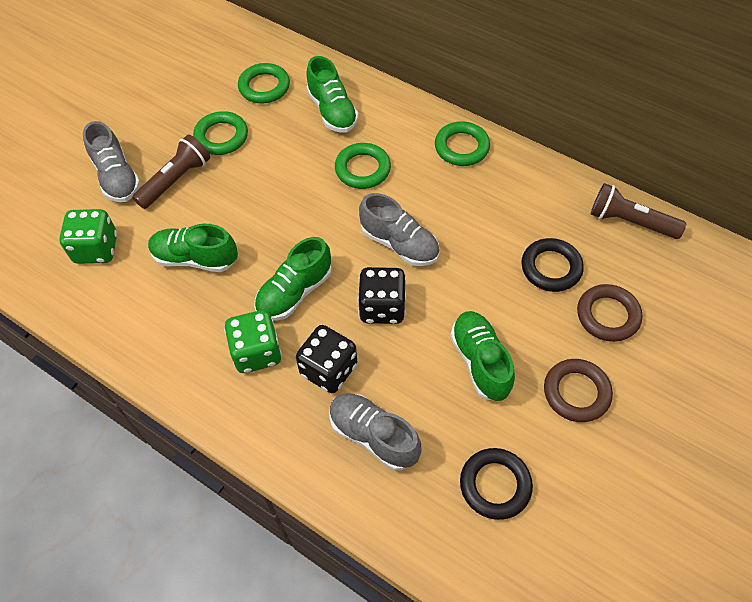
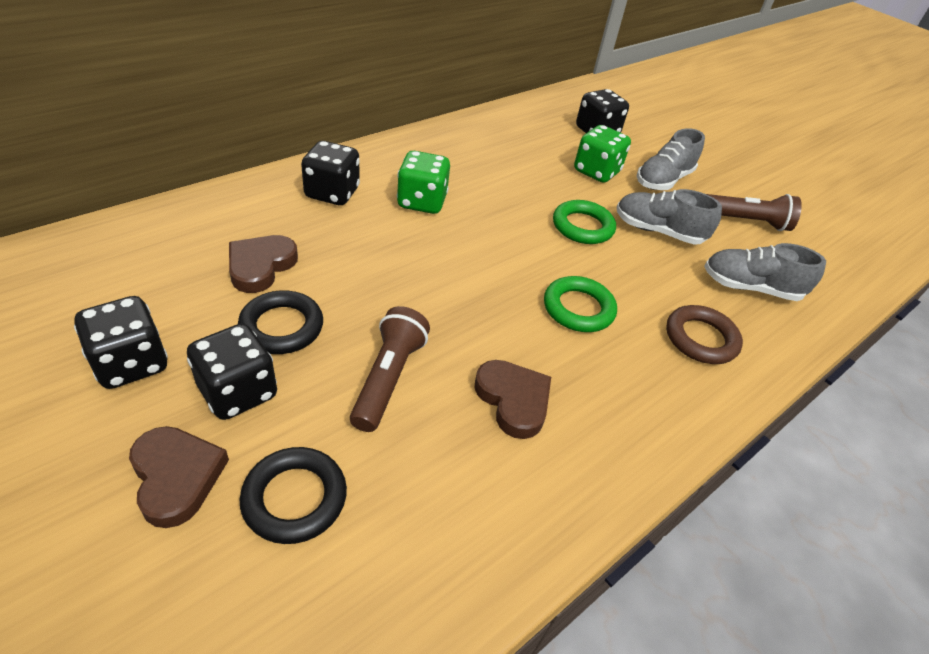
black dice: [296,325,357,393] [358,267,406,324] = 2 -> [74,296,168,389] [187,324,277,420] [301,141,360,205] [576,89,629,133] = 4
brown heart: none = 0 -> [129,426,229,528] [229,235,298,293] [474,360,551,439] = 3
brown ring: [544,359,613,422] [577,284,642,342] = 2 -> [666,305,743,364] = 1
green ring: [193,111,248,155] [238,63,290,103] [335,143,391,189] [435,121,490,166] = 4 -> [544,276,617,332] [553,200,616,244] = 2
green shoe: [148,224,238,272] [255,237,332,321] [306,56,359,133] [450,311,515,401] = 4 -> none = 0

